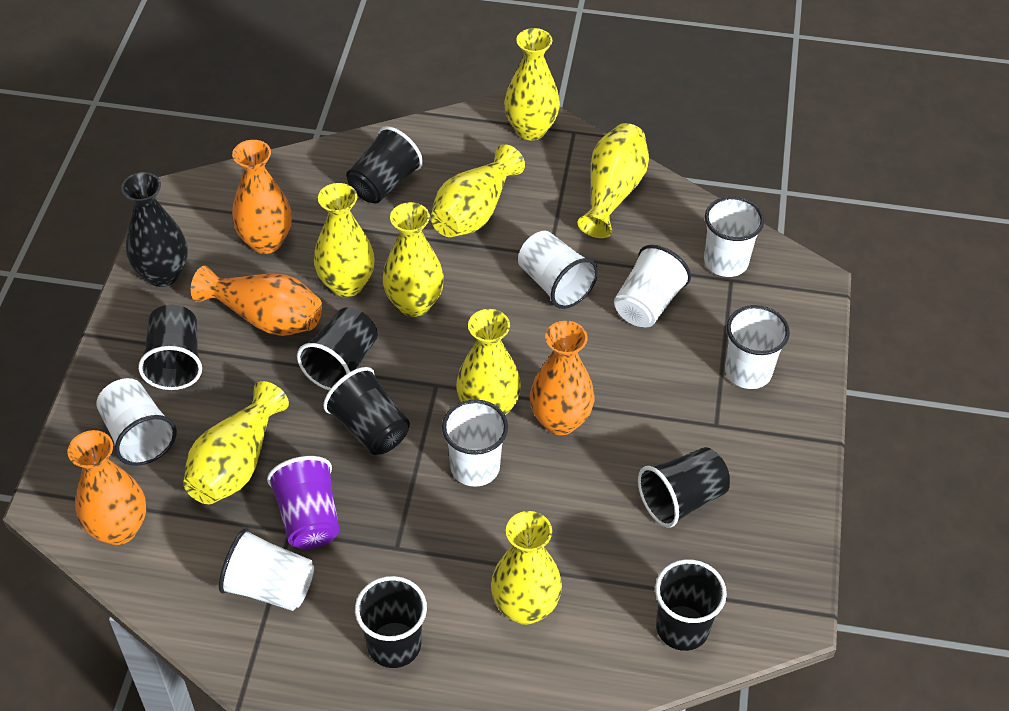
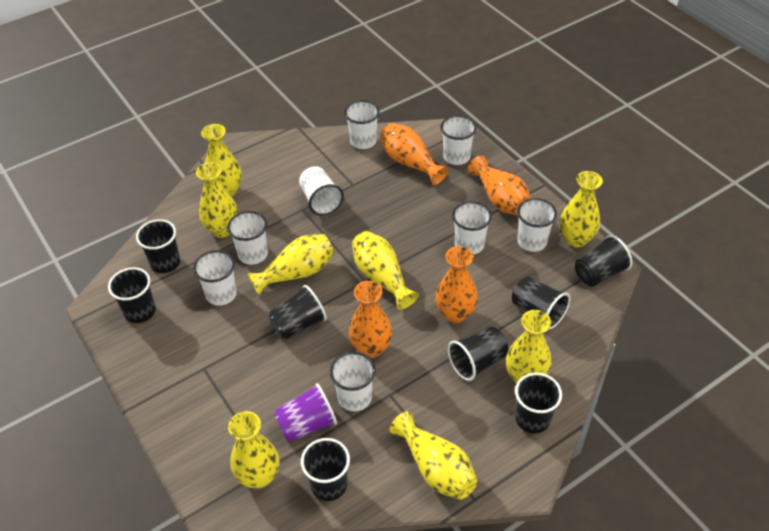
black cup: [138,305,202,390] [297,307,378,390] [323,367,410,455] [346,126,423,203] [355,576,427,668] [638,447,730,528] [655,559,727,651] = 7 -> [108,267,156,323] [136,219,180,273] [268,285,327,340] [301,438,350,501] [448,327,508,381] [512,276,571,330] [515,373,562,434] [575,235,632,287] = 8
black vase: [121,172,188,287] = 1 -> none = 0
white cup: [96,378,177,466] [219,528,314,611] [442,399,508,487] [518,231,598,309] [614,245,691,327] [704,196,764,277] [725,305,790,389] = 7 -> [193,250,237,306] [227,211,268,265] [299,166,344,216] [330,352,376,411] [344,100,379,149] [440,115,477,165] [452,201,492,255] [517,198,557,252] = 8

